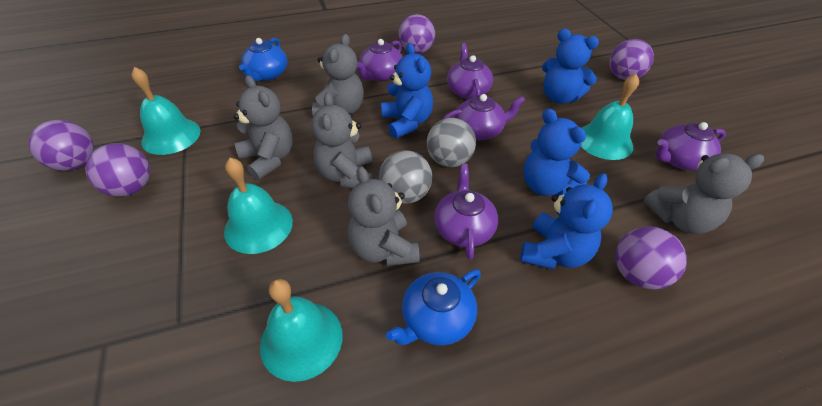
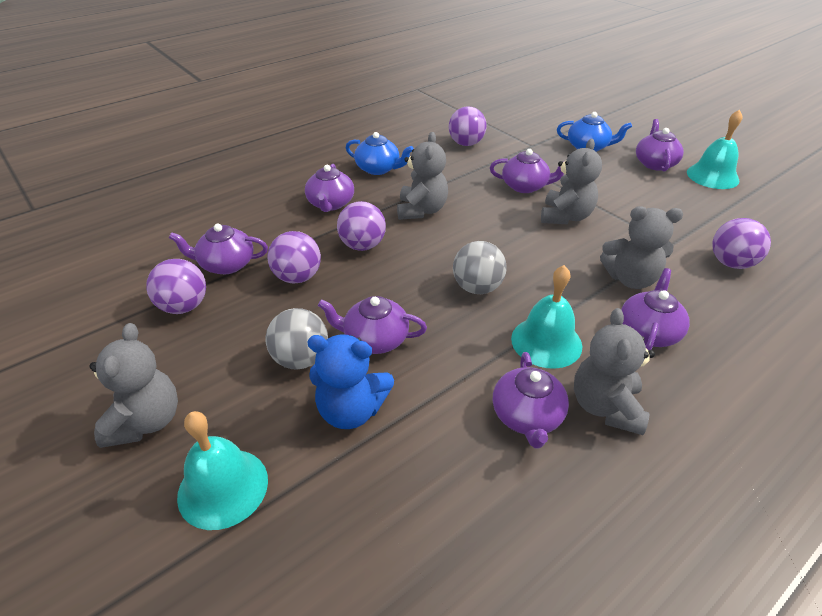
blue teddy bear: [381,43,433,139] [520,173,613,269] [523,108,590,196] [542,29,599,104] = 4 -> [307,335,394,429] = 1
purple teapot: [357,39,402,81] [434,164,498,260] [443,94,525,140] [447,43,493,99] [655,122,726,170] = 5 -> [169,224,268,274] [305,164,354,212] [318,296,427,354] [490,149,564,193] [493,352,569,449] [621,268,690,350] [636,119,684,171] = 7
turquoise bell: [132,67,200,155] [224,158,293,254] [260,279,342,382] [581,74,639,160] = 4 -> [177,411,268,530] [511,265,582,369] [687,109,743,189] = 3

